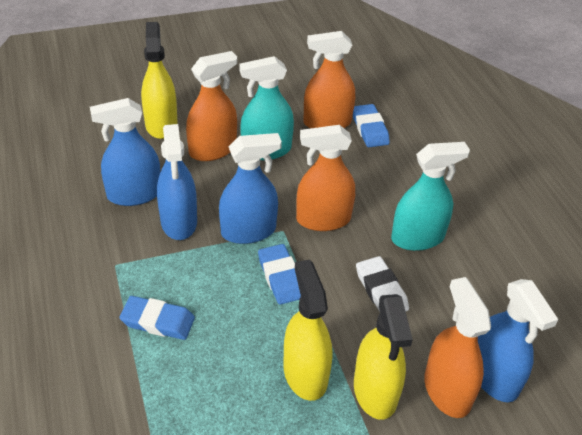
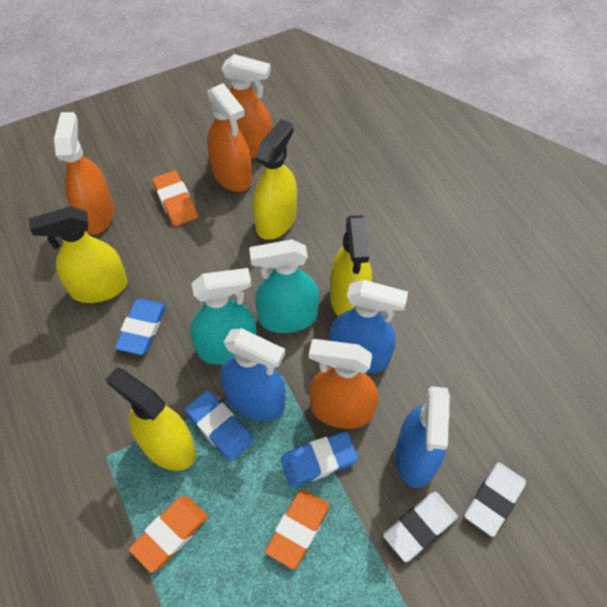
blue spray bottle: [90,98,161,206] [157,124,197,240] [219,133,282,244] [478,279,559,402] = 4 -> [221,328,285,421] [330,280,408,373] [395,386,450,488] = 3
orange eraser: none = 0 -> [129,496,208,573] [152,170,198,226] [265,489,330,570] = 3
white eraser: [356,256,409,312] = 1 -> [383,492,458,562] [464,462,526,537] = 2
yellow spray bottle: [141,22,177,139] [283,260,332,401] [354,294,413,420] = 3 -> [29,206,128,303] [105,368,196,471] [253,119,297,240] [330,215,372,317] = 4

